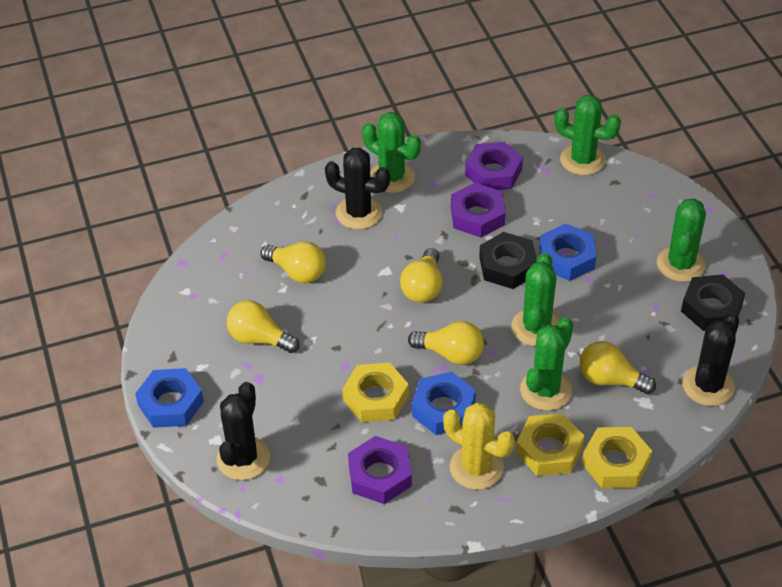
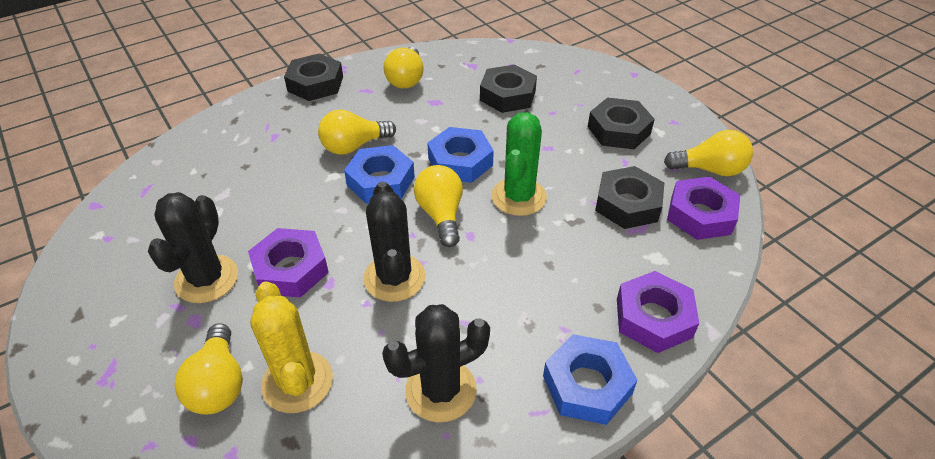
black nut: [479,232,537,289] [681,274,745,331] = 2 -> [284,53,343,101] [480,64,537,113] [588,98,655,149] [595,166,664,229] = 4
green cactus: [362,112,421,193] [512,252,559,346] [520,317,573,411] [554,95,621,175] [657,198,706,282] = 5 -> [491,112,547,216] = 1
yellow nut: [343,363,409,422] [516,413,584,476] [582,427,652,488] = 3 -> none = 0

